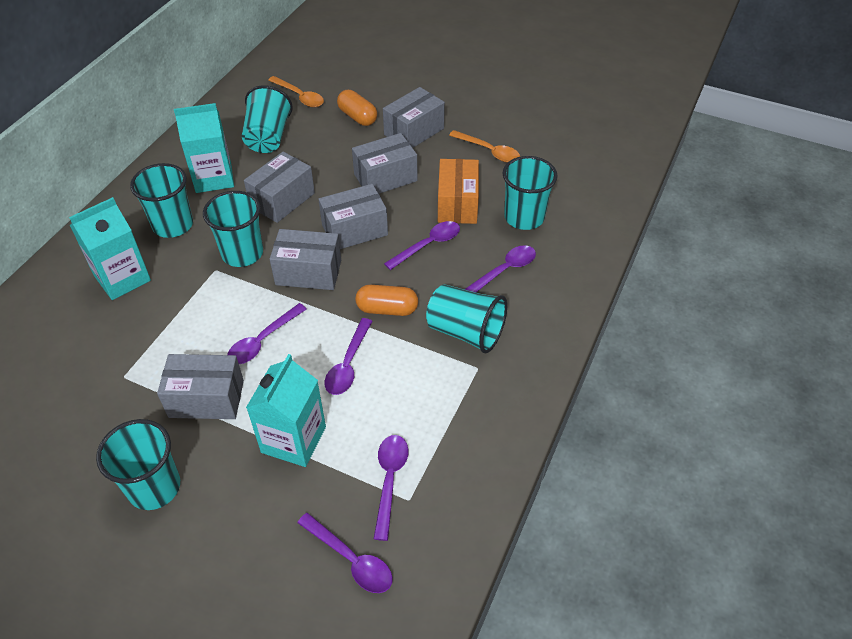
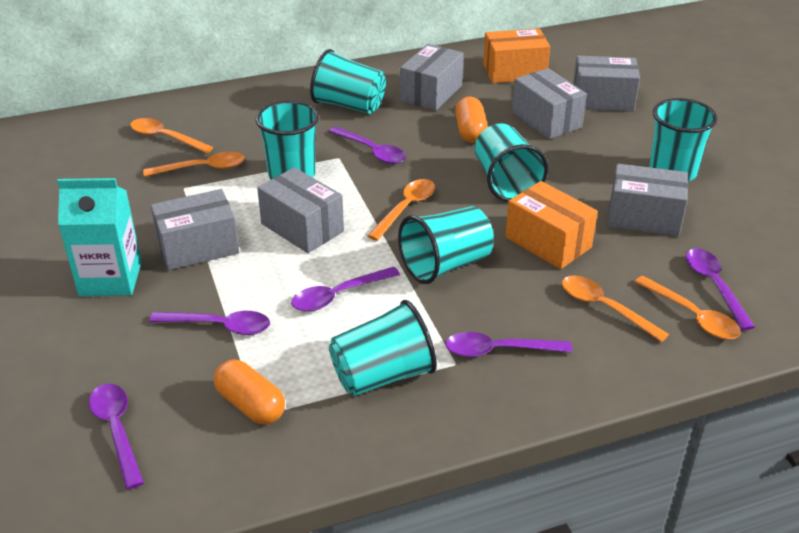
orange box: [438,159,479,224] = 1 -> [483,28,550,83] [505,181,598,269] = 2
orange spoon: [268,76,324,107] [449,130,520,163] = 2 -> [130,118,213,153] [143,151,245,177] [367,179,435,241] [562,275,669,343] [635,276,740,340] = 5
turquoise carton: [69,197,151,300] [174,103,234,193] [246,354,326,467] = 3 -> [57,178,142,296] = 1

